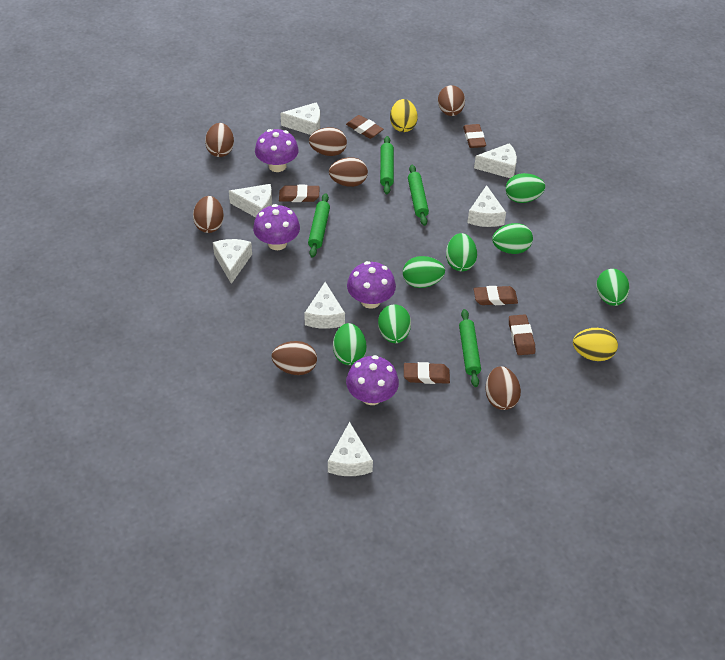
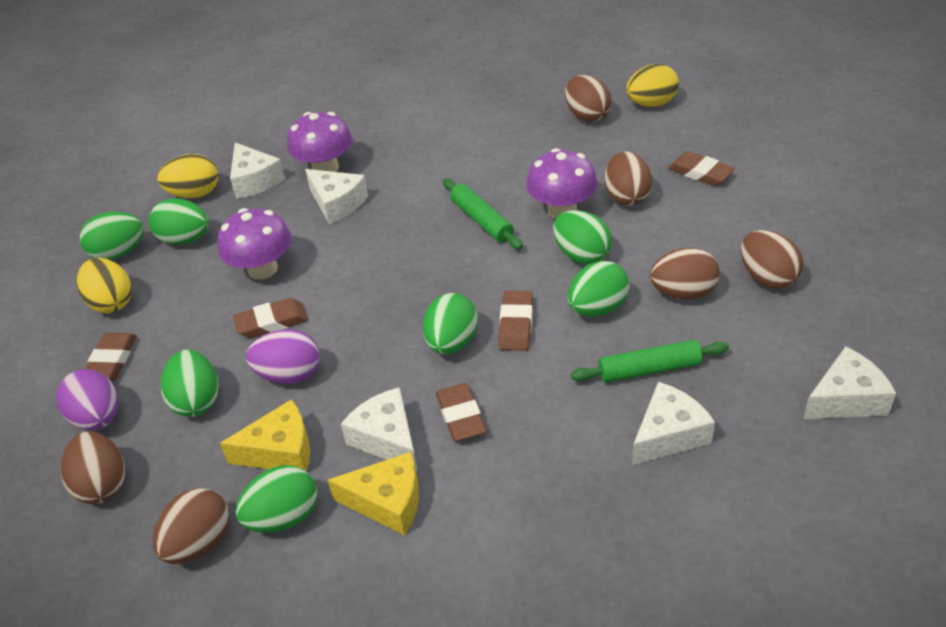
brown egg: [193,196,224,233] [205,123,234,157] [271,341,317,375] [309,127,347,156] [329,157,368,187] [438,85,465,116] [485,366,521,410] = 7 -> [61,431,125,504] [153,488,229,564] [565,75,612,122] [605,152,652,206] [650,248,720,300] [741,230,803,289] = 6
brown eraser: [279,185,319,202] [346,115,384,139] [404,362,450,384] [463,124,486,148] [473,286,518,305] [509,314,535,355] = 6 -> [86,333,137,381] [233,298,308,338] [436,383,486,441] [499,291,533,351] [668,151,735,186] = 5
green rolling pin: [308,193,330,258] [380,136,394,194] [408,165,429,226] [459,309,481,387] = 4 -> [443,178,523,249] [571,340,729,383] = 2
purple egg: none = 0 -> [56,369,118,430] [246,330,320,384] = 2
purple mushroom: [253,204,300,250] [255,129,299,172] [346,355,399,405] [347,261,396,309] = 4 -> [217,208,292,280] [287,112,352,172] [526,148,598,219] = 3
white cheese: [213,239,252,284] [229,184,272,217] [281,102,320,135] [304,282,345,329] [328,422,373,476] [467,185,506,227] [474,143,517,178] = 7 -> [230,143,285,199] [305,169,368,224] [341,387,418,471] [632,382,715,465] [803,346,896,419] = 5
yellow cheese: none = 0 -> [220,399,310,472] [328,452,419,536] = 2
yellow egg: [390,99,418,132] [573,328,618,361] = 2 -> [77,258,132,313] [157,154,218,198] [626,64,679,107] = 3

